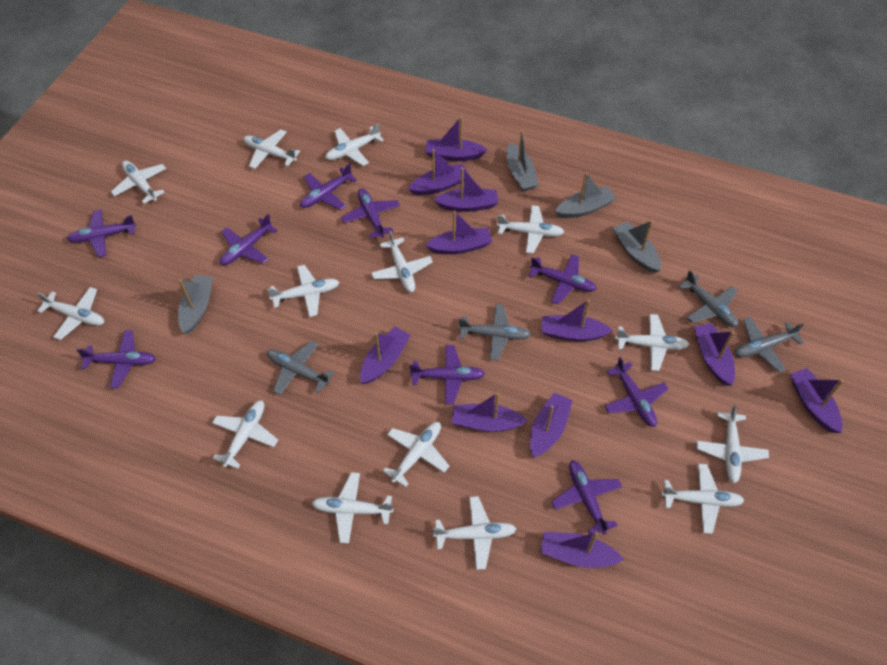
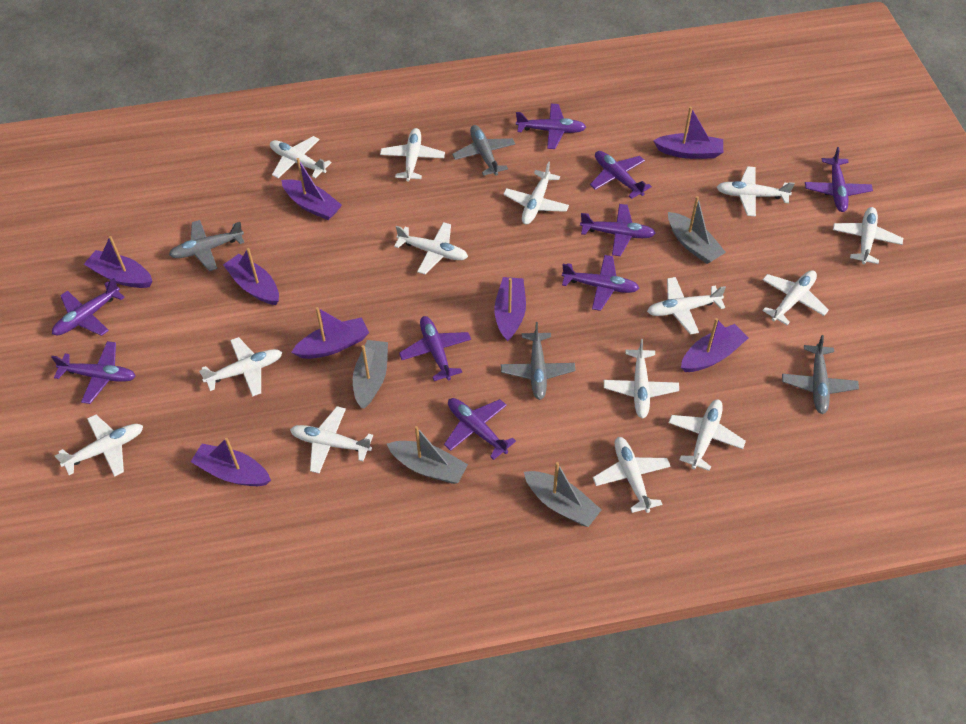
purple boat: [360,327,411,384] [408,149,469,195] [425,116,488,161] [425,211,492,254] [434,167,498,212] [452,392,528,432] [530,392,573,458] [540,532,624,568] [542,300,613,341] [694,323,735,386] [790,368,843,433] = 11 -> [84,236,152,288] [191,438,271,486] [223,248,279,305] [281,158,342,220] [291,307,369,359] [494,277,526,342] [653,107,723,159] [681,318,749,372] = 8

